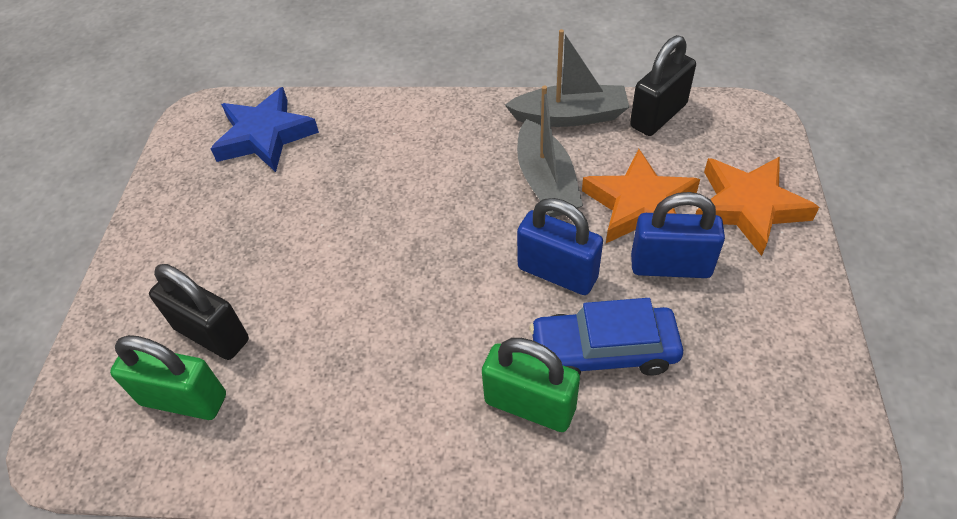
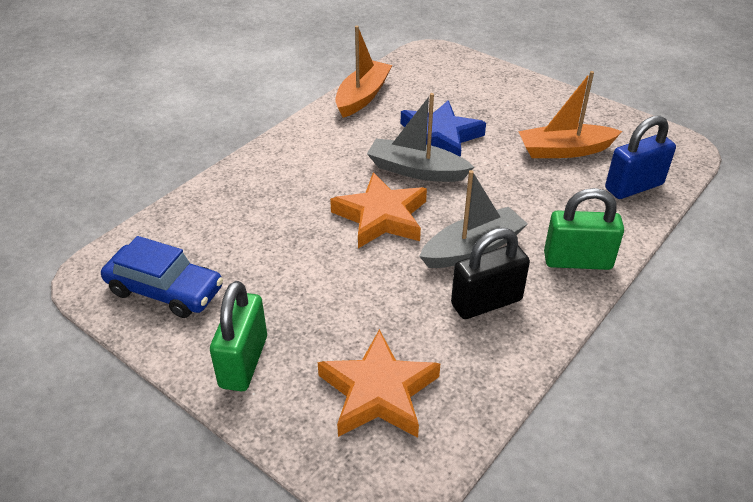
black padlock: [149,264,249,360] [630,35,696,136] = 2 -> [451,228,530,319] = 1
blue padlock: [517,198,603,295] [631,192,725,278] = 2 -> [605,116,676,199] = 1
orange boat: none = 0 -> [335,26,392,118] [518,71,622,158] = 2

